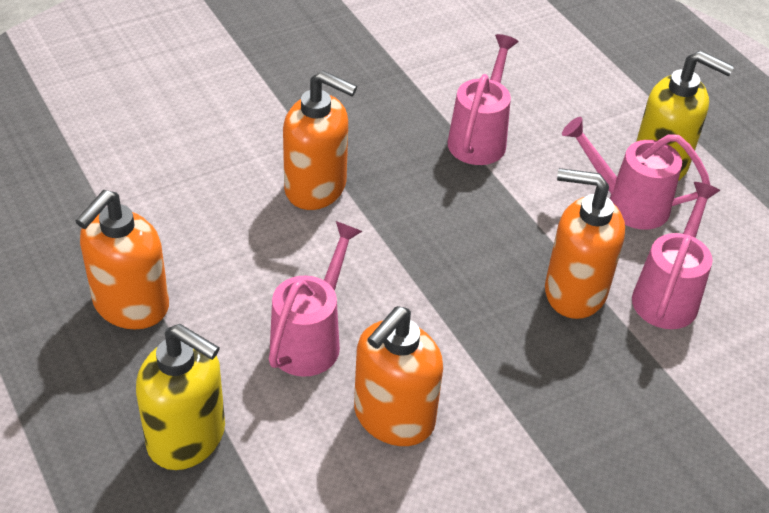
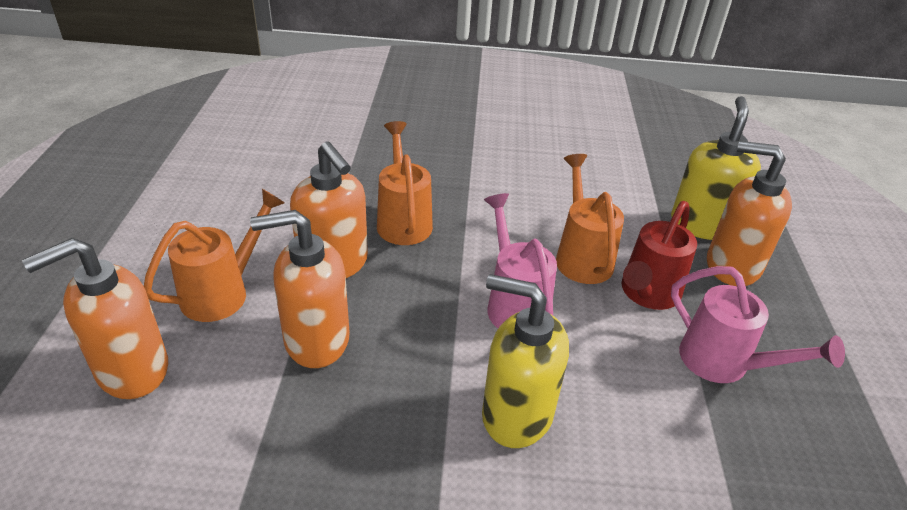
orange watering can: none = 0 -> [144,189,284,322] [377,121,433,245] [556,154,624,284] = 3
pink watering can: [269,221,362,377] [448,34,519,165] [562,117,710,230] [632,182,720,329] = 4 -> [484,193,557,328] [671,266,845,383] = 2
red watering can: none = 0 -> [622,201,697,310] = 1

